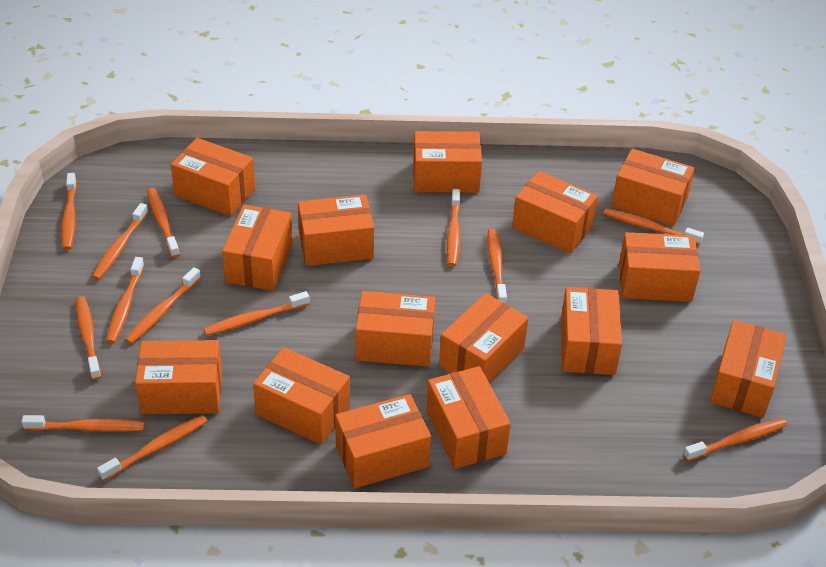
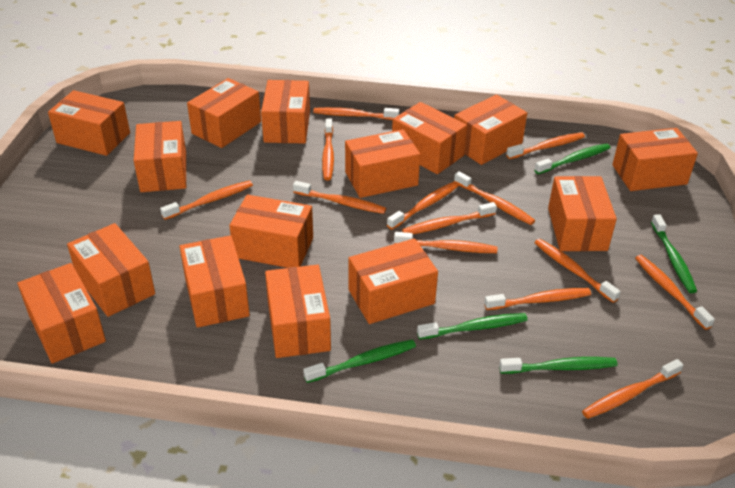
green toothbrush: none = 0 -> [303,340,416,383] [417,313,528,340] [499,357,617,374] [534,143,611,174] [651,214,697,293] = 5

